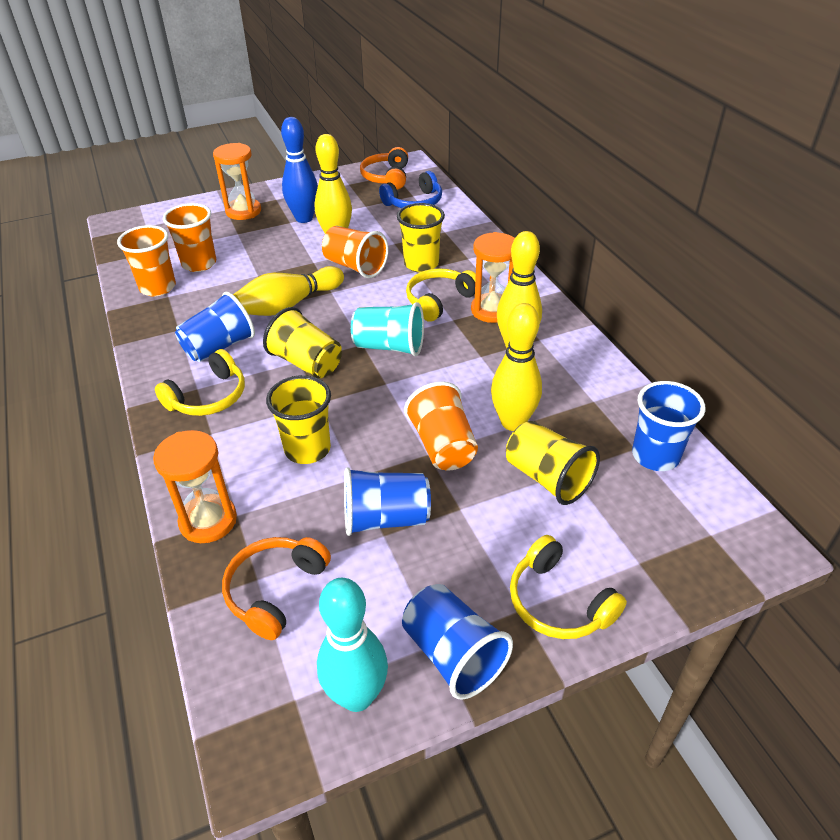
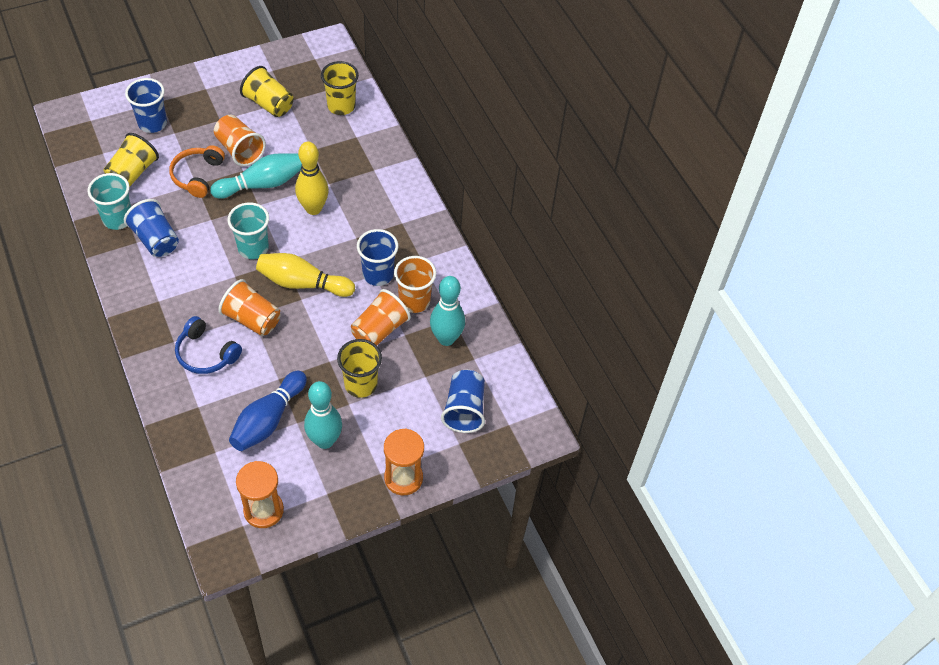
orange headphones: [222,537,331,640] [360,147,408,190] = 2 -> [169,145,225,198] = 1
orange hourglass: [153,430,237,543] [213,143,261,220] [471,232,515,323] = 3 -> [236,461,284,528] [384,428,424,495] = 2
turquoise bowling pin: [317,578,388,712] = 1 -> [210,153,302,199] [304,381,342,449] [430,276,465,346] = 3
turquoise cup: [351,302,424,356] = 1 -> [88,173,131,230] [227,202,269,259] = 2
yellow bowling pin: [233,266,344,316] [314,134,352,233] [491,303,542,431] [497,231,542,348] = 4 -> [256,253,355,297] [295,142,329,215] = 2
yellow headphones: [155,349,245,416] [406,268,476,322] [510,535,627,639] = 3 -> none = 0

